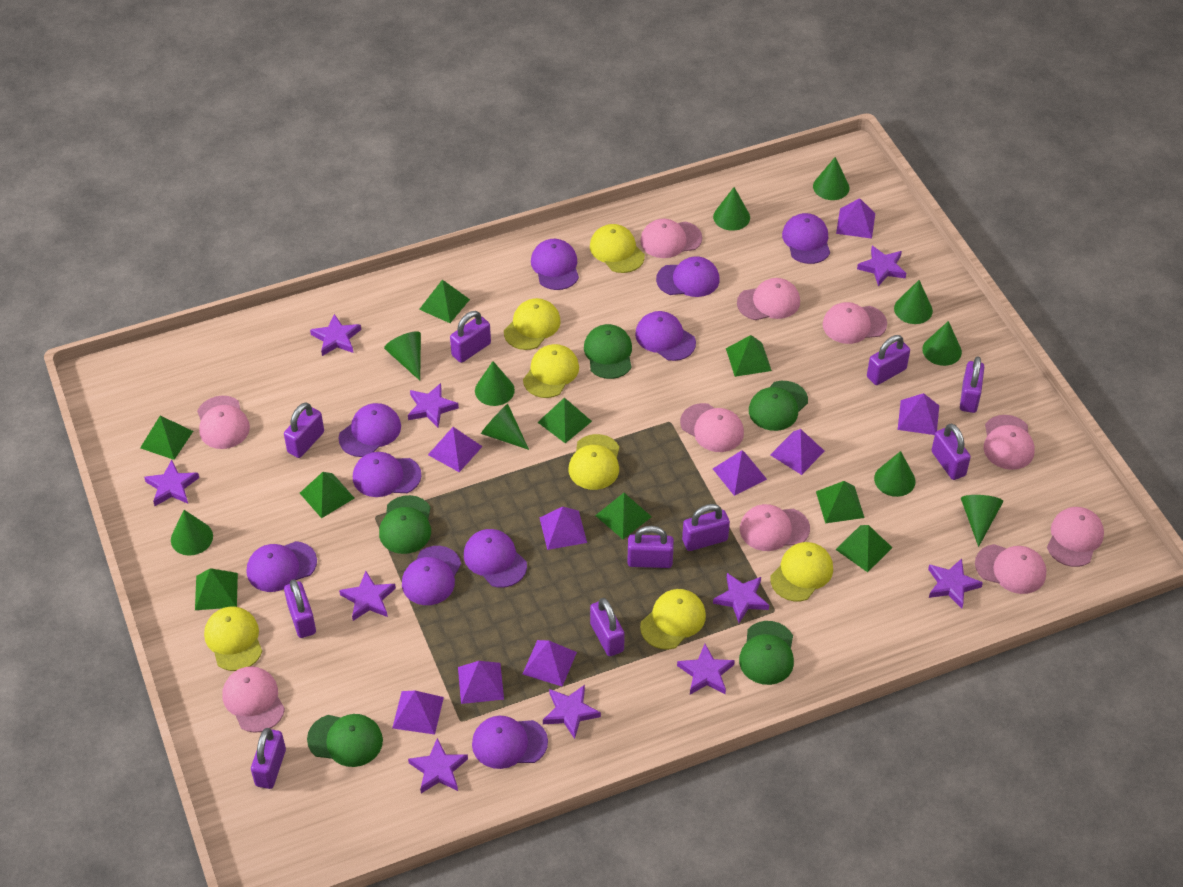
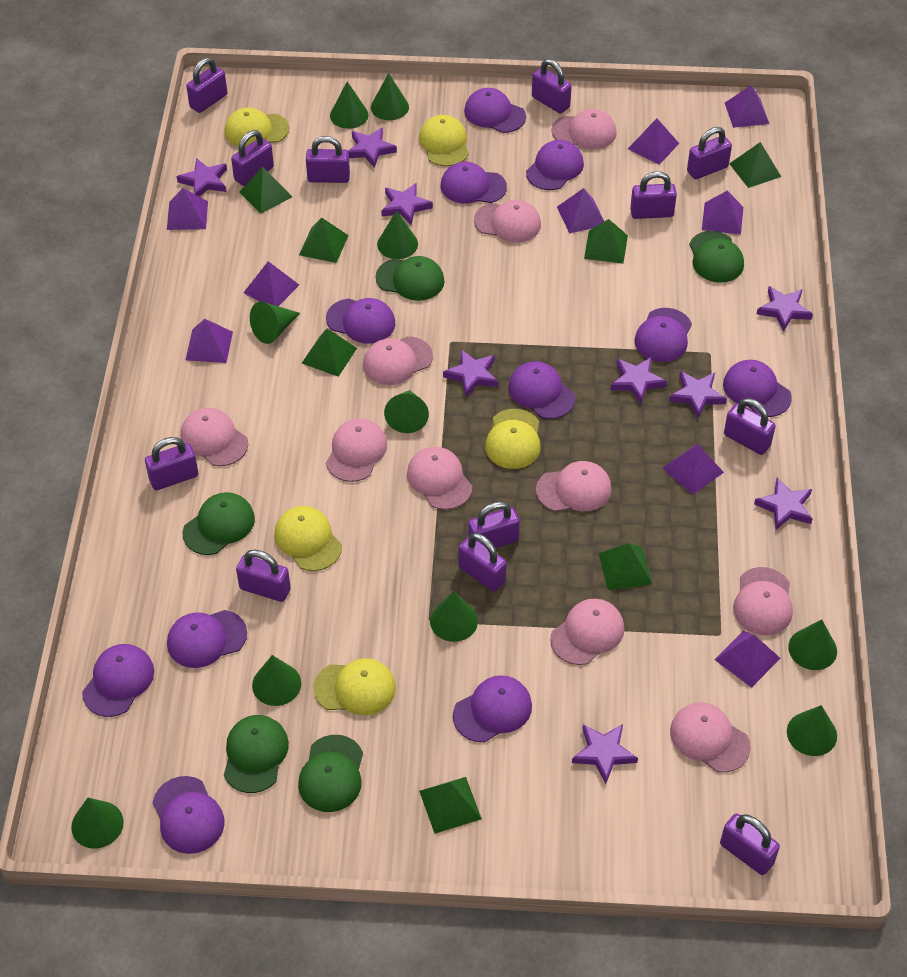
green pyramid: [140,416,193,460] [195,568,238,610] [300,472,355,518] [419,280,470,323] [538,398,592,443] [595,493,652,539] [726,335,772,377] [816,481,865,523] [835,525,893,572] = 9 -> [239,167,292,214] [299,217,349,263] [302,329,357,377] [419,777,482,834] [584,219,628,264] [598,543,652,590] [729,142,781,188] = 7
purple cap: [247,541,317,592] [339,403,401,457] [353,452,421,497] [402,546,461,605] [464,529,527,588] [472,716,548,769] [531,239,579,290] [635,311,696,361] [656,256,720,297] [782,213,830,264] = 10 -> [82,644,154,717] [153,776,224,854] [167,610,247,668] [326,298,395,344] [441,162,507,204] [453,675,532,742] [464,88,526,133] [508,361,575,419] [526,140,584,190] [635,308,692,362] [723,360,792,417] = 11
purple padlock: [251,728,286,789] [284,403,324,458] [284,579,316,638] [450,311,491,363] [590,598,625,656] [627,526,674,568] [682,504,730,551] [867,335,910,385] [932,423,971,480] [960,356,984,413] = 10 -> [145,437,198,490] [186,58,227,113] [231,130,274,186] [236,550,291,602] [306,136,350,183] [458,533,507,592] [468,501,520,548] [532,59,572,114] [630,171,677,219] [687,127,732,179] [720,813,780,875] [724,398,776,455] = 12
purple star: [144,460,199,506] [310,314,361,356] [339,571,396,621] [408,383,459,428] [408,738,468,793] [543,685,601,739] [677,644,735,695] [713,573,769,623] [857,246,906,286] [928,558,983,609] = 10 -> [177,158,227,197] [348,127,397,168] [381,183,433,225] [443,349,498,397] [572,724,638,784] [610,357,667,404] [669,371,727,419] [754,477,812,530] [757,286,813,332] = 9
yellow cap: [204,607,262,671] [504,298,561,350] [523,344,579,398] [568,434,619,490] [590,224,645,273] [640,589,706,650] [770,542,833,601] = 7 -> [224,108,289,147] [274,506,342,571] [313,658,396,716] [419,115,469,166] [485,409,541,469] = 5

